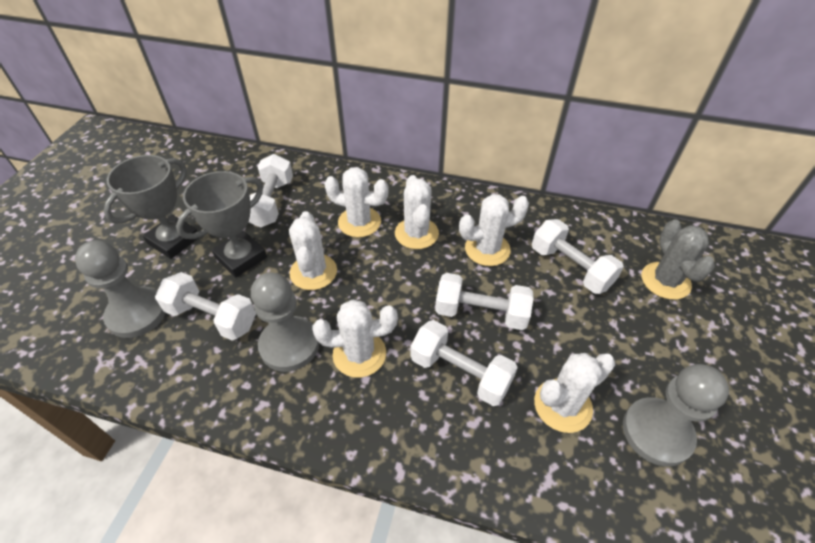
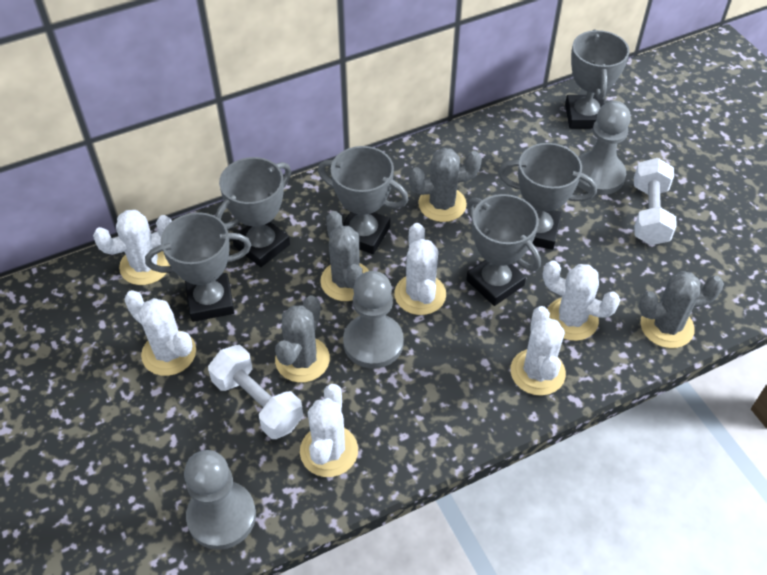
grey cactus: [642,220,715,300] = 1 -> [275,295,330,383] [320,211,369,301] [409,148,482,222] [639,271,724,348] = 4
grey trophy: [104,155,198,259] [176,171,267,278] = 2 -> [145,212,251,322] [215,157,291,267] [318,146,409,254] [466,194,541,306] [498,143,597,250] [565,29,630,129] = 6
white dumbbell: [155,272,256,341] [249,154,293,228] [411,320,518,406] [435,273,534,330] [532,219,624,294] = 5 -> [208,345,304,439] [634,158,677,245] = 2

